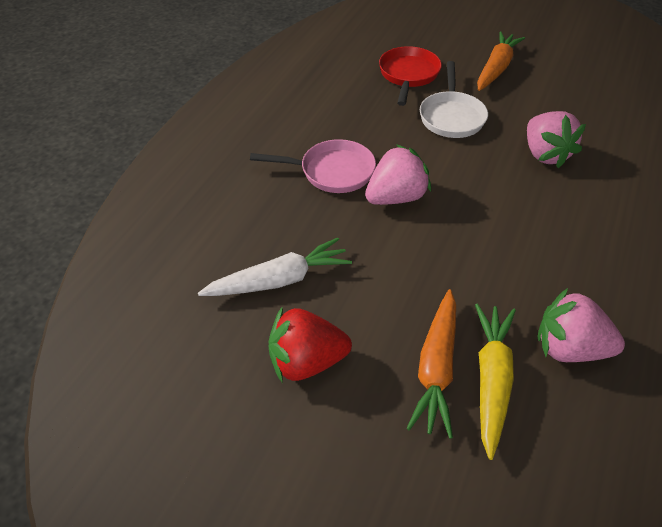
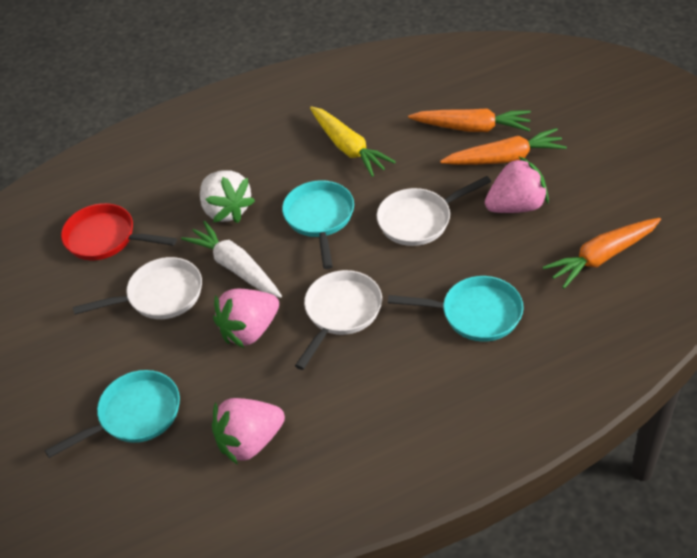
orange carrot: [406,289,456,439] [477,31,525,91] = 2 -> [408,108,531,132] [440,128,567,165] [543,218,661,289] = 3
pink pan: [250,139,376,193] = 1 -> none = 0
red strawberry: [268,306,352,382] = 1 -> none = 0
turquoise pan: none = 0 -> [44,370,180,458] [282,180,354,269] [388,276,524,342] = 3
white pan: [420,61,488,138] = 1 -> [73,257,202,319] [295,270,382,370] [377,176,491,246] = 3
white strawberry: none = 0 -> [200,170,255,223] = 1

